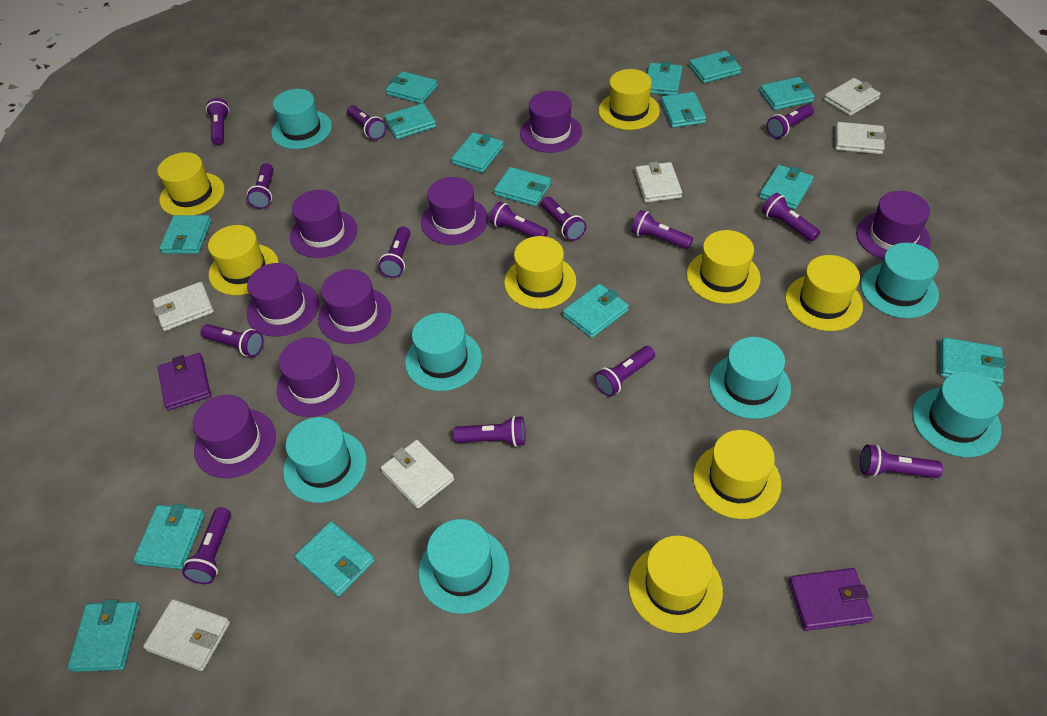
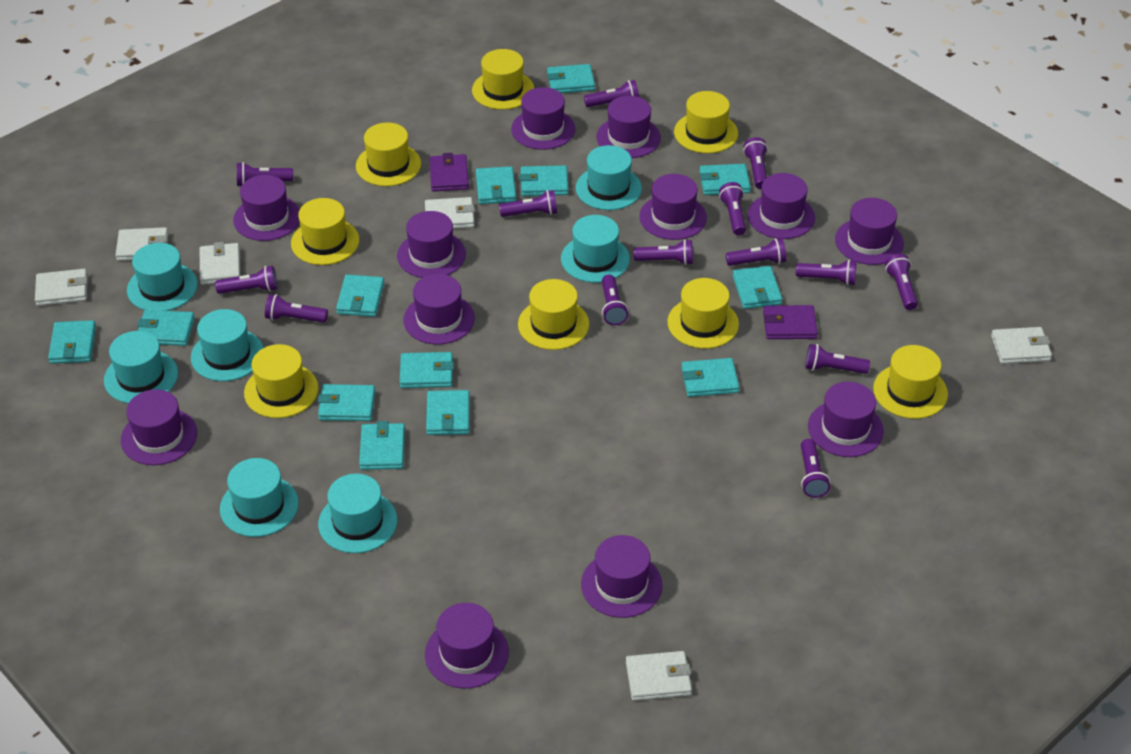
purple hat: [193,395,276,478] [247,263,319,337] [277,337,355,417] [290,190,357,258] [318,269,391,344] [421,177,488,245] [520,91,582,153] [856,191,931,260] = 8 -> [121,389,197,465] [233,175,300,241] [397,211,466,278] [403,274,475,345] [425,603,509,689] [511,87,575,150] [581,535,663,618] [596,96,661,158] [639,174,707,240] [748,173,815,239] [808,382,884,457] [835,198,904,265] = 12
turquoise wallet: [68,599,140,672] [133,504,205,569] [160,215,211,254] [295,521,375,597] [384,103,436,139] [386,71,438,104] [451,132,503,173] [494,167,551,206] [563,284,629,338] [647,62,683,95] [661,92,706,128] [689,51,741,83] [759,165,814,210] [760,77,815,110] [940,337,1006,387] = 15 -> [48,320,96,364] [137,310,195,346] [318,384,375,421] [336,274,384,317] [359,421,405,470] [400,352,454,388] [426,390,470,435] [476,166,516,204] [519,165,569,196] [547,64,595,93] [681,358,739,397] [699,164,751,195] [733,266,782,309] = 13

